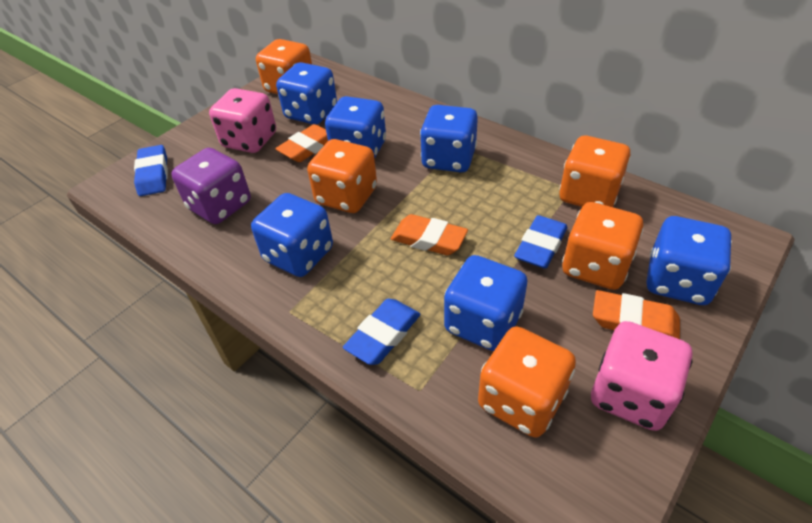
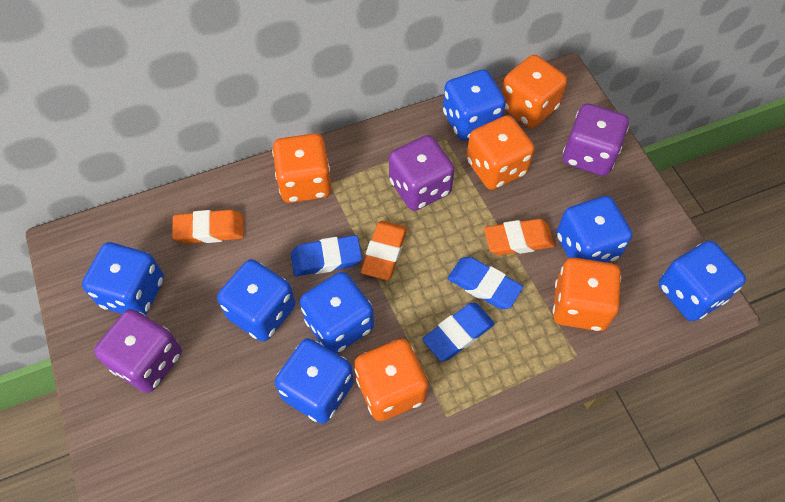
blue dice: [251,193,333,277] [276,62,337,125] [325,96,386,159] [420,105,478,172] [444,255,528,351] [646,216,732,305] = 6 -> [82,242,164,315] [217,259,295,342] [275,338,354,424] [300,272,374,354] [443,69,506,141] [557,196,632,263] [659,241,746,321] = 7
pink dice: [209,88,276,153] [591,321,693,431] = 2 -> none = 0
purple dice: [171,148,251,224] = 1 -> [94,309,182,393] [389,135,455,211] [563,103,629,176] = 3

